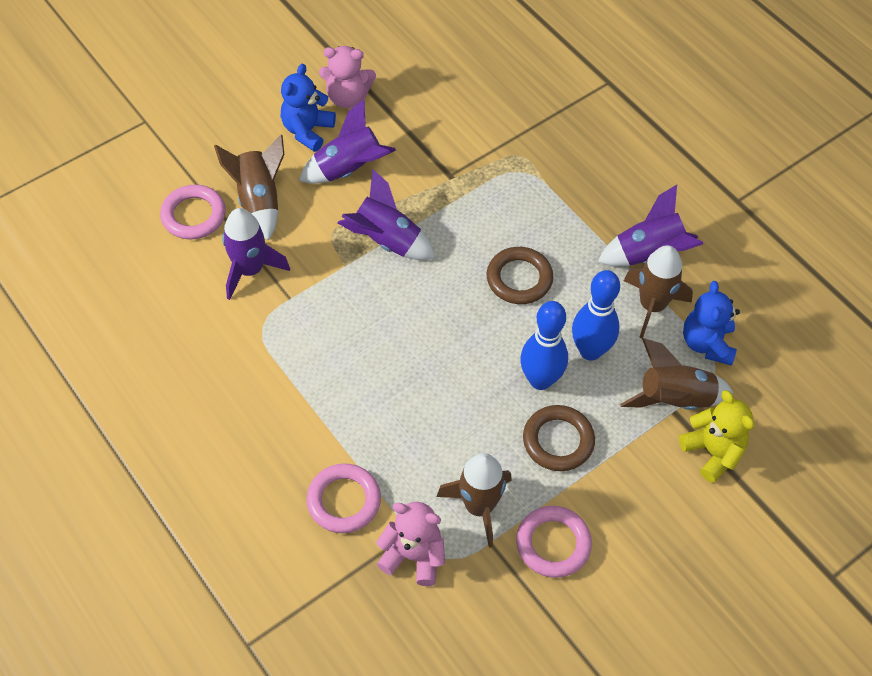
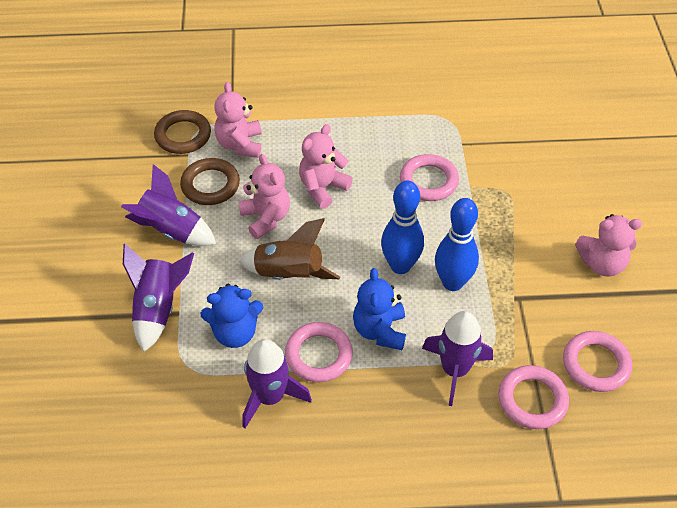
brown rocket: [214,134,284,241] [437,453,512,548] [620,338,733,410] [624,245,693,338] = 4 -> [239,218,340,280] = 1
pink ring: [160,185,226,240] [306,463,381,533] [516,506,592,578] = 3 -> [285,322,353,382] [400,154,459,201] [498,365,569,429] [563,331,632,392] = 4
pink teddy bear: [319,46,376,108] [376,502,445,586] = 2 -> [214,82,261,158] [239,154,290,239] [299,124,353,209] [575,214,642,277] = 4
yellow teddy bear: [679,390,754,483] = 1 -> none = 0

